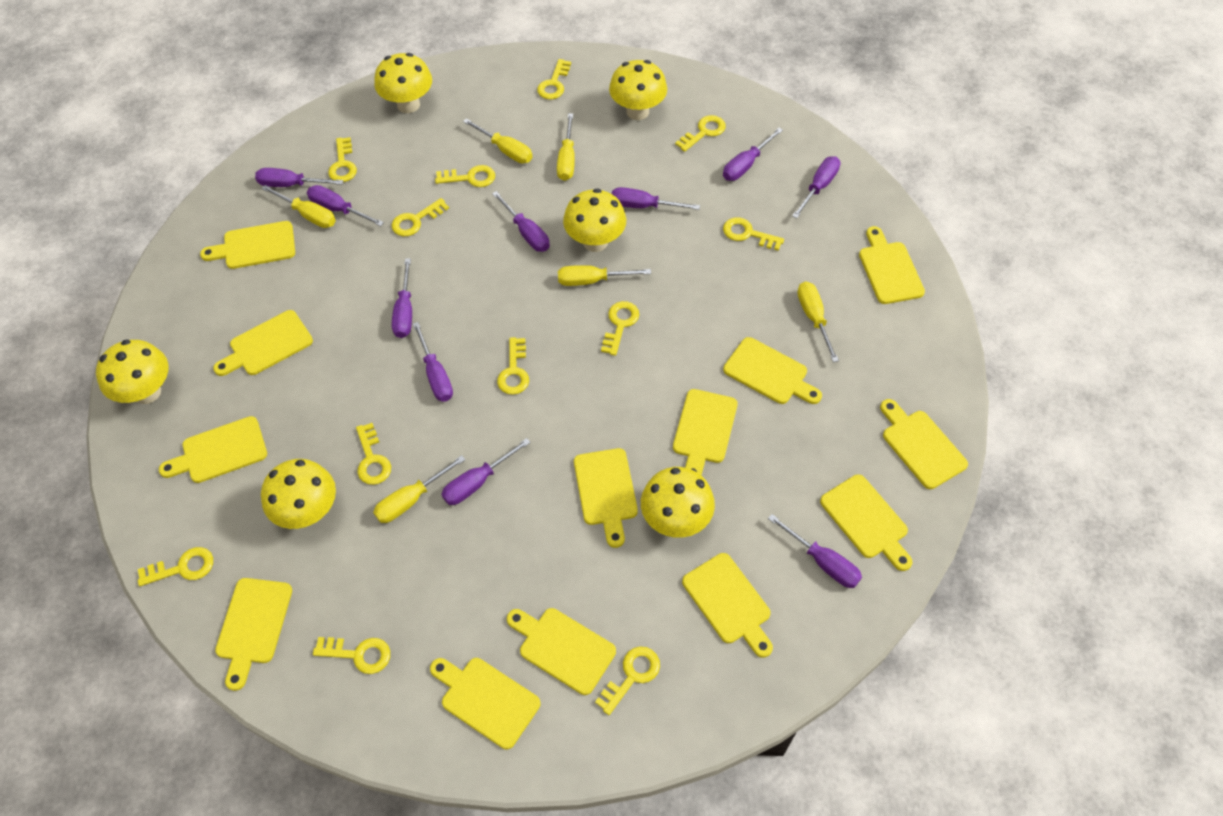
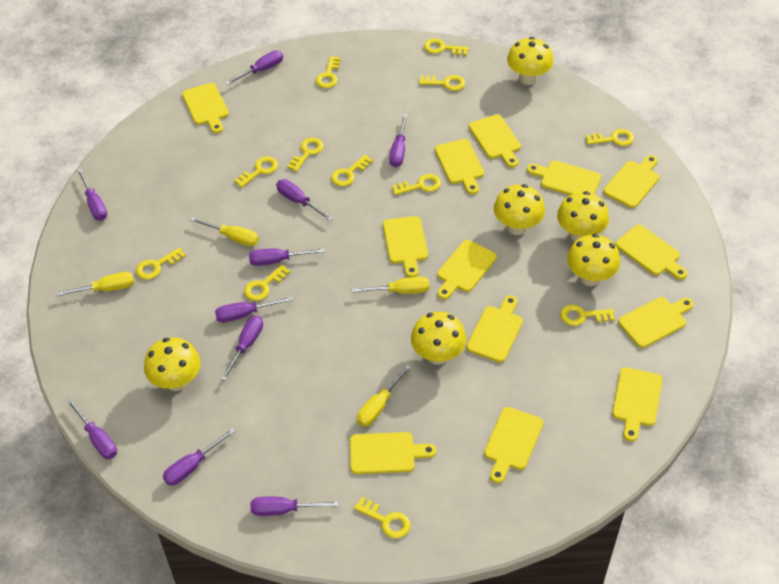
yellow screwdriver: [261,185,336,228] [373,455,466,523] [463,118,533,163] [557,113,575,181] [558,265,651,286] [797,282,839,362] = 6 -> [56,272,134,296] [190,217,259,246] [352,277,429,294] [357,365,411,427] = 4

